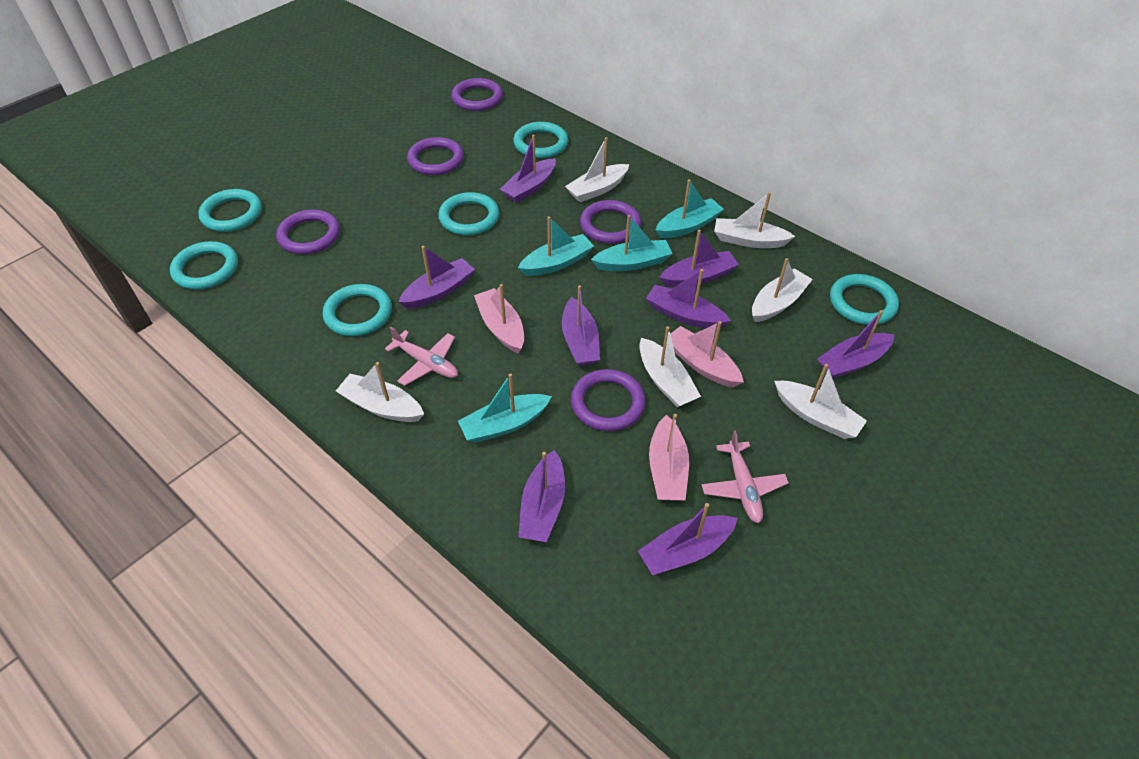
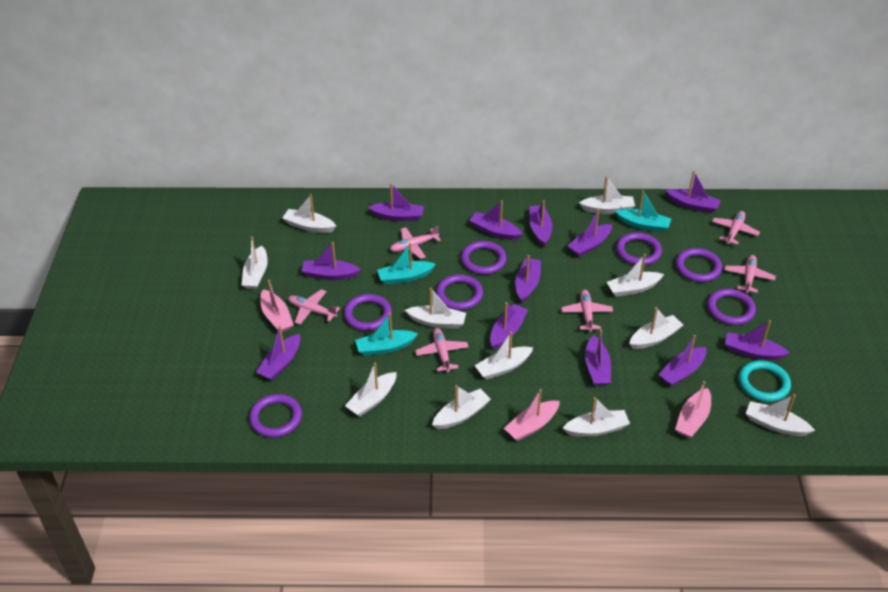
pink plane: [385,327,458,386] [702,430,789,523] = 2 -> [288,289,340,325] [390,226,441,259] [415,328,468,372] [561,290,613,332] [712,211,760,245] [725,255,776,293] = 6
purple boat: [399,246,475,309] [500,135,556,203] [518,450,565,542] [562,285,600,366] [638,503,738,575] [646,269,731,329] [659,230,739,287] [817,310,894,379] = 8 -> [256,325,300,380] [301,242,361,280] [368,183,424,221] [469,200,523,240] [490,302,528,349] [515,255,541,302] [530,200,552,247] [568,209,612,257] [585,330,611,386] [659,335,707,387] [665,171,721,213] [725,320,790,360] = 12
purple ring: [276,209,340,254] [407,137,464,175] [451,78,503,111] [571,369,646,431] [580,200,641,244] = 5 -> [249,394,302,438] [344,294,392,331] [436,274,483,310] [461,241,507,275] [616,232,662,266] [675,248,722,282] [707,289,756,325] = 7
turquoise boat: [458,373,552,443] [518,216,594,276] [591,215,673,271] [656,179,724,238] = 4 -> [355,313,418,356] [377,243,436,285] [615,190,671,232] = 3
turquoise ring: [170,241,238,289] [198,189,262,232] [323,284,392,336] [438,192,500,235] [513,122,568,158] [830,274,899,325] = 6 -> [739,360,791,402] = 1
white boat: [336,362,424,422] [565,137,629,202] [639,326,701,407] [714,192,795,248] [752,258,813,322] [774,364,867,439] = 6 -> [242,237,268,289] [282,194,336,233] [345,362,397,416] [405,288,466,329] [432,385,491,429] [475,332,533,380] [563,397,630,437] [579,176,635,214] [607,254,664,297] [629,307,683,349] [746,394,815,436] = 11

